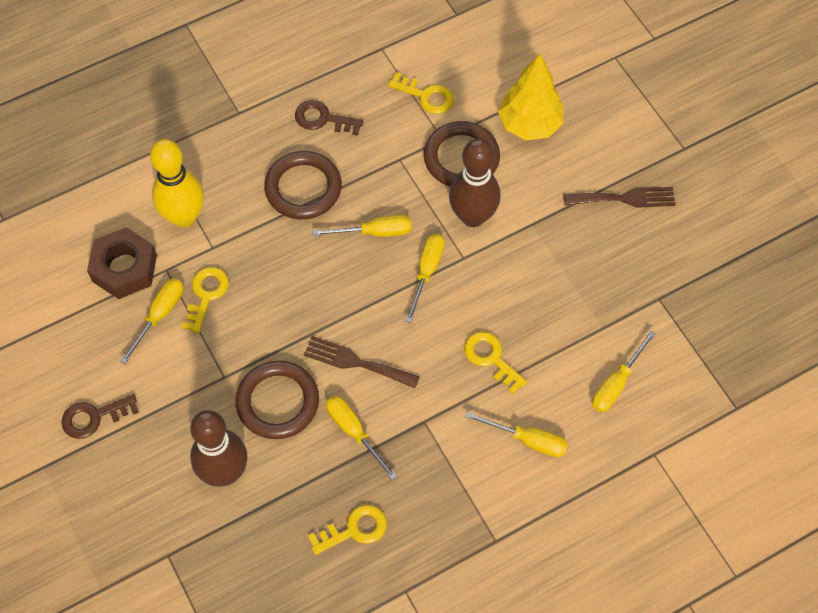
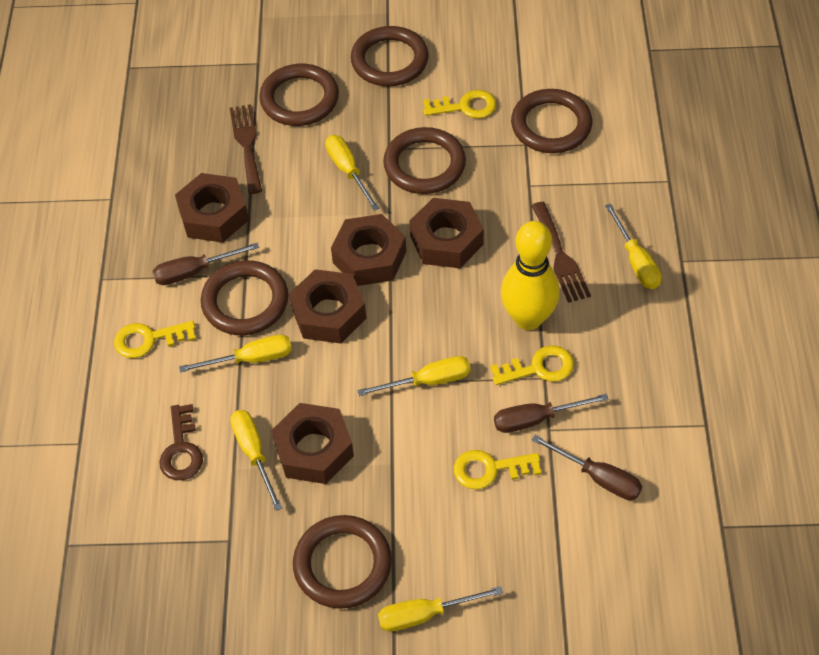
brown bowling pin: [190,410,248,487] [449,139,501,227] = 2 -> none = 0
brown key: [61,394,139,439] [295,100,363,136] = 2 -> [159,404,203,480] = 1
brown nut: [87,227,157,299] = 1 -> [175,173,249,243] [272,403,354,484] [289,269,366,343] [331,214,406,286] [409,198,484,268] = 5
brown ring: [236,361,319,439] [264,151,342,219] [424,121,500,187] = 3 -> [201,260,288,335] [259,64,339,126] [293,515,392,609] [351,26,429,86] [383,127,466,194] [511,89,592,153] = 6
brown screwdriver: none = 0 -> [153,243,259,285] [494,394,609,433] [532,435,642,500] = 3
yellow tree: [498,54,563,140] = 1 -> none = 0

